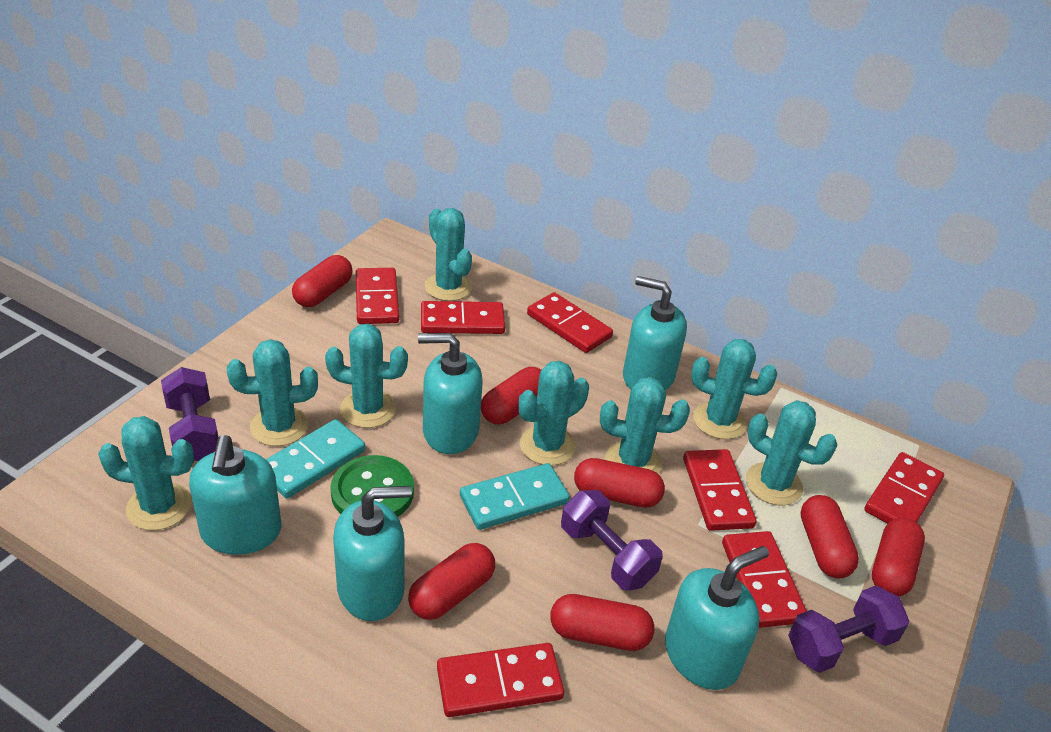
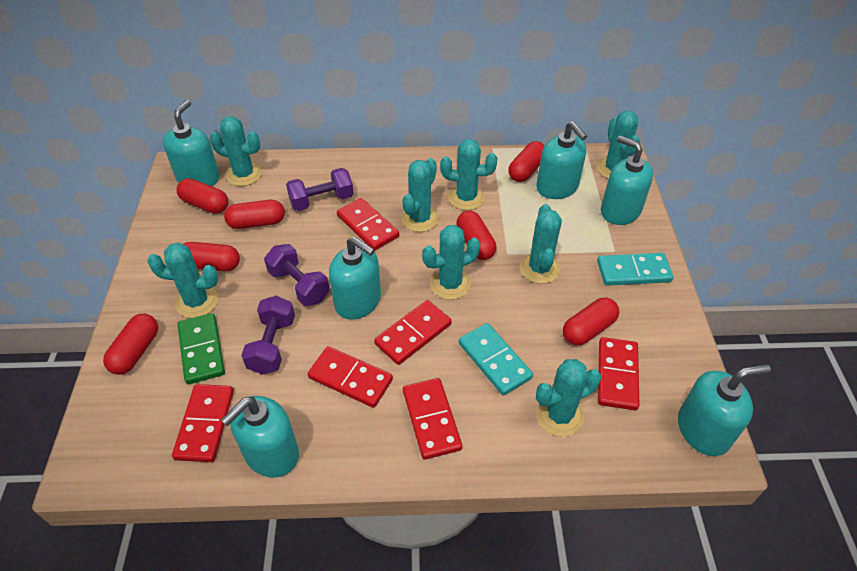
green button: [330,455,414,517] = 1 -> none = 0
green domino: none = 0 -> [177,313,225,384] = 1
red domino: [356,268,399,324] [421,301,505,334] [437,643,564,717] [527,292,613,353] [683,449,757,531] [722,531,807,628] [864,452,944,524] = 7 -> [172,384,234,462] [308,346,393,408] [337,198,399,250] [374,300,452,365] [403,378,462,460] [598,337,640,410] = 6
turquoise soap dispenser: [189,435,281,555] [333,486,412,621] [418,333,482,454] [623,276,687,391] [665,546,769,690] = 5 -> [163,100,220,186] [221,396,299,478] [329,237,381,320] [536,121,587,199] [601,136,653,225] [678,364,771,456] = 6

